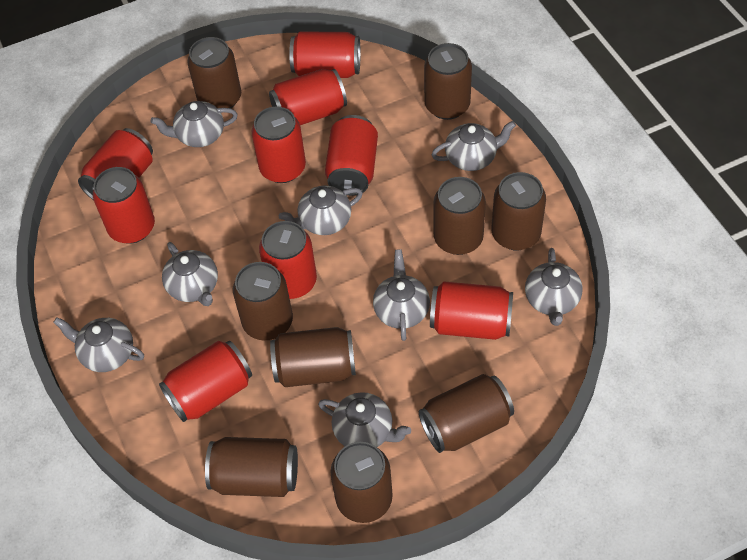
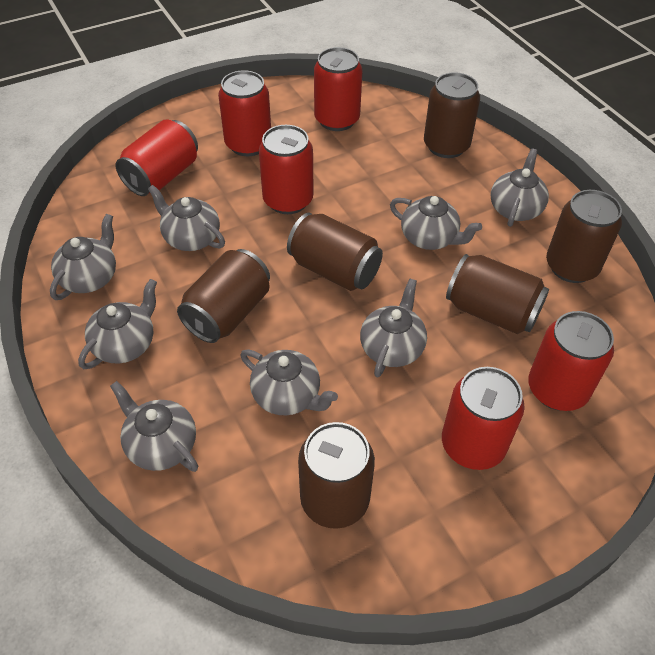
brown can: [187,37,241,109] [205,437,298,497] [233,262,293,340] [270,327,356,387] [330,442,393,523] [419,374,514,453] [424,43,472,120] [434,177,486,255] [491,172,546,251] = 9 -> [177,249,270,343] [287,213,383,291] [298,422,375,529] [424,72,480,158] [446,254,549,334] [546,190,622,283] = 6
red can: [78,128,153,200] [93,167,155,244] [159,341,252,422] [252,106,306,183] [259,221,317,299] [269,69,347,125] [289,31,360,78] [325,115,378,196] [430,281,513,340] = 9 -> [115,119,198,196] [218,70,271,156] [259,125,314,214] [314,47,363,131] [442,367,525,470] [528,311,614,411] = 6

